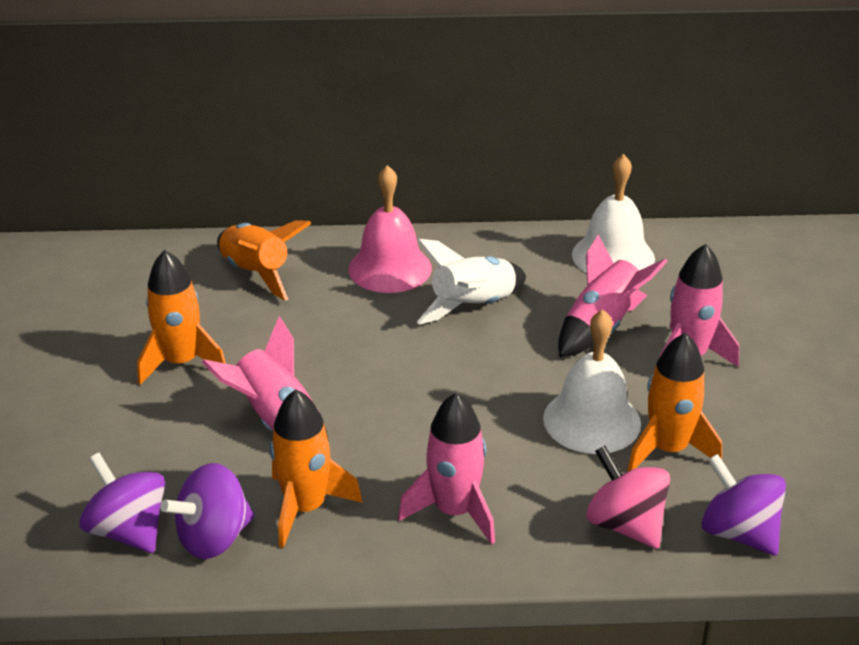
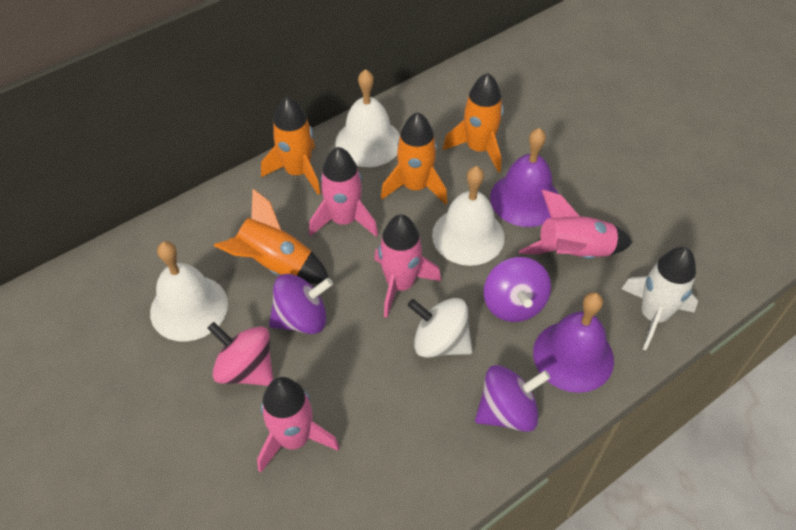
pink bell: [348,165,432,293] = 1 -> none = 0
purple bell: none = 0 -> [490,128,558,227] [533,292,614,393] = 2
white bell: [543,310,641,454] [572,154,655,273] = 2 -> [150,241,228,341] [335,69,400,167] [432,166,505,266] = 3
white spinning top: none = 0 -> [408,298,473,358] = 1

